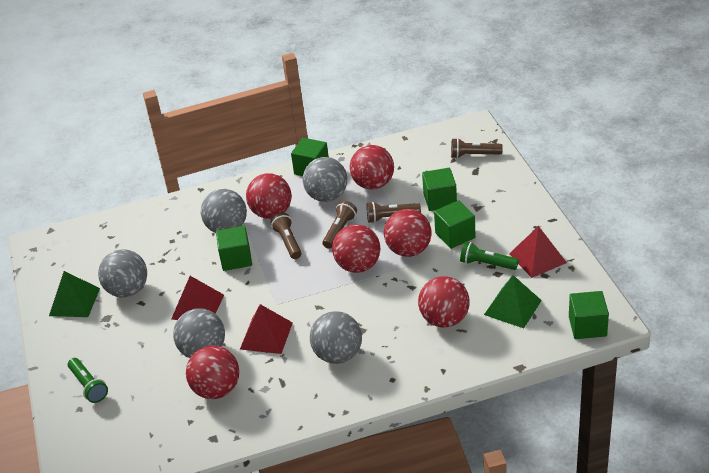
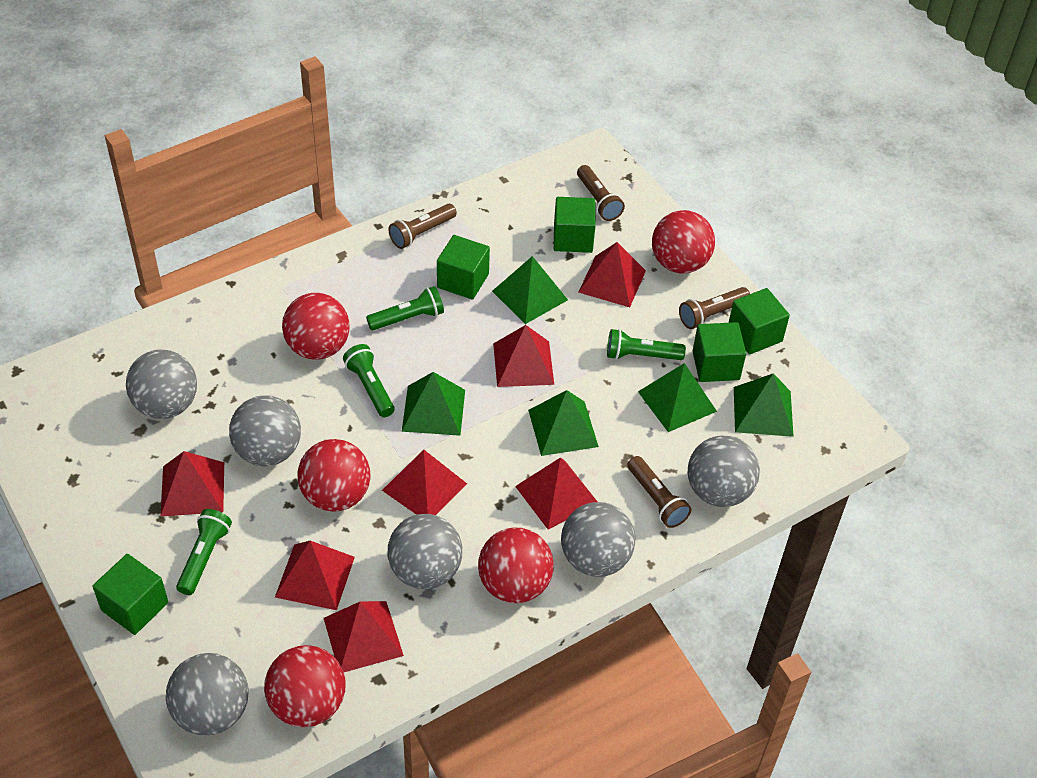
green flashlight: [68,358,108,403] [460,241,519,270] = 2 -> [176,509,232,595] [343,344,395,417] [366,286,444,330] [607,329,686,360] = 4
green pyramid: [49,271,100,317] [484,275,542,328] = 2 -> [402,372,465,436] [492,256,568,324] [528,390,599,456] [638,363,717,432] [734,373,794,437] = 5
grey ball: [98,249,147,297] [173,308,225,358] [201,189,247,233] [303,157,347,202] [310,311,362,364] = 5 -> [126,350,197,419] [166,653,249,736] [229,395,301,466] [388,514,463,589] [561,502,635,577] [688,436,760,507] = 6
red ball: [186,346,239,399] [246,173,292,219] [332,224,380,273] [350,145,394,190] [384,209,432,257] [418,276,470,327] = 6 -> [264,645,345,727] [282,293,350,360] [297,439,371,512] [478,527,554,603] [652,210,715,273] = 5
red pyramid: [171,276,224,320] [240,304,293,354] [509,226,567,278] = 3 -> [160,451,224,517] [275,541,355,610] [324,601,404,672] [382,450,467,515] [493,325,554,387] [515,457,597,530] [578,242,646,307] = 7

